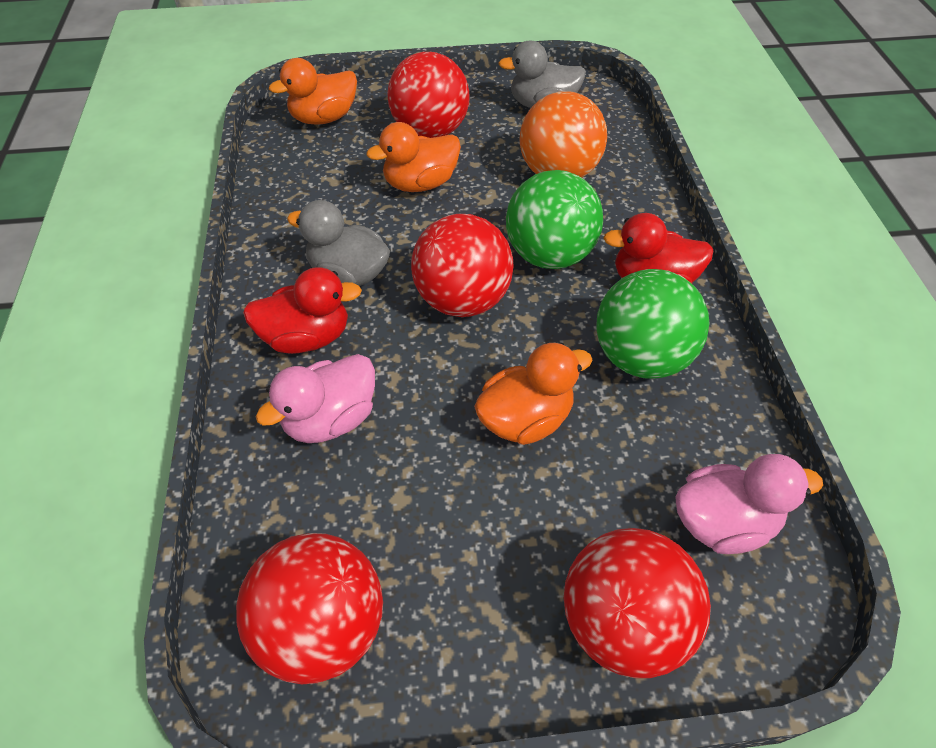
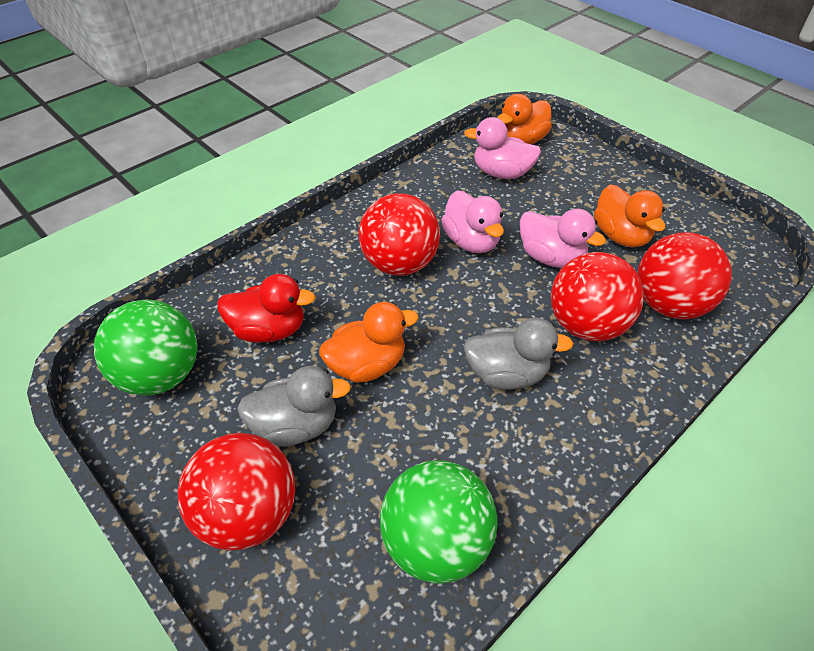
orange ball: [519,91,607,178] = 1 -> none = 0
pink duck: [256,354,375,443] [676,454,823,554] = 2 -> [441,190,504,253] [464,117,541,179] [520,209,606,268] = 3
red duck: [243,267,362,354] [603,213,713,283] = 2 -> [217,274,316,343] = 1

